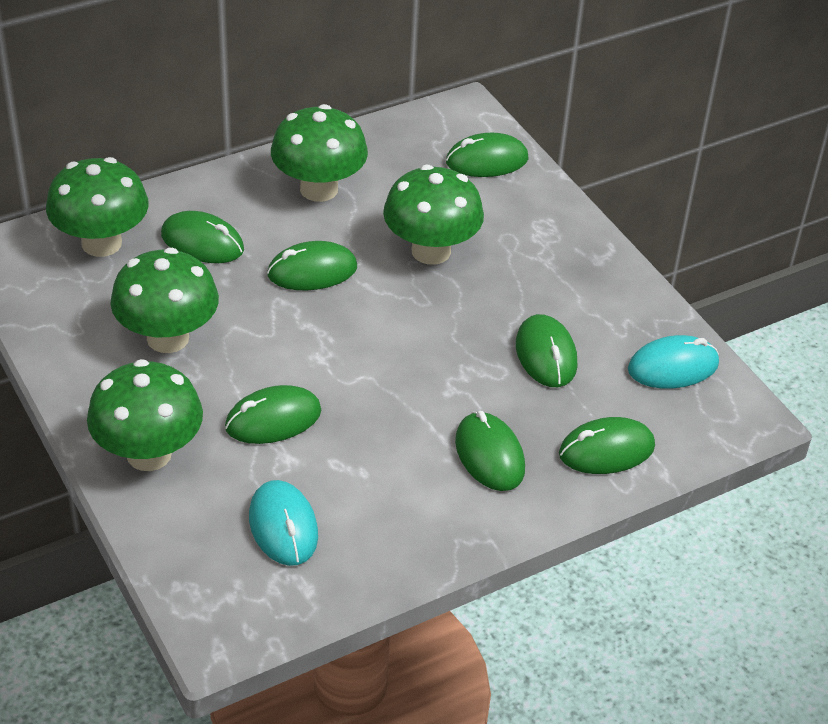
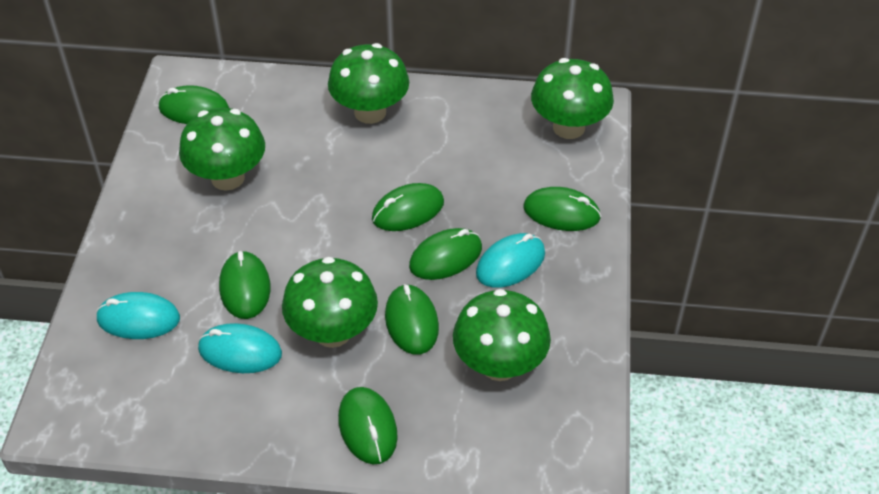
turquoise mouse: [249,480,318,566] [628,335,719,389] = 2 -> [96,292,180,339] [198,323,282,373] [476,233,545,288] = 3

